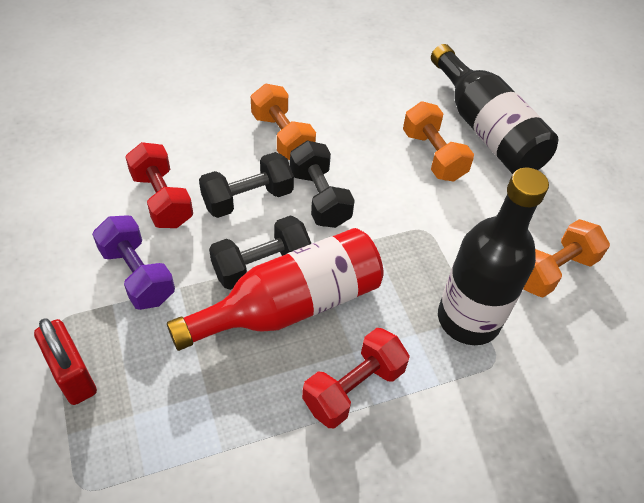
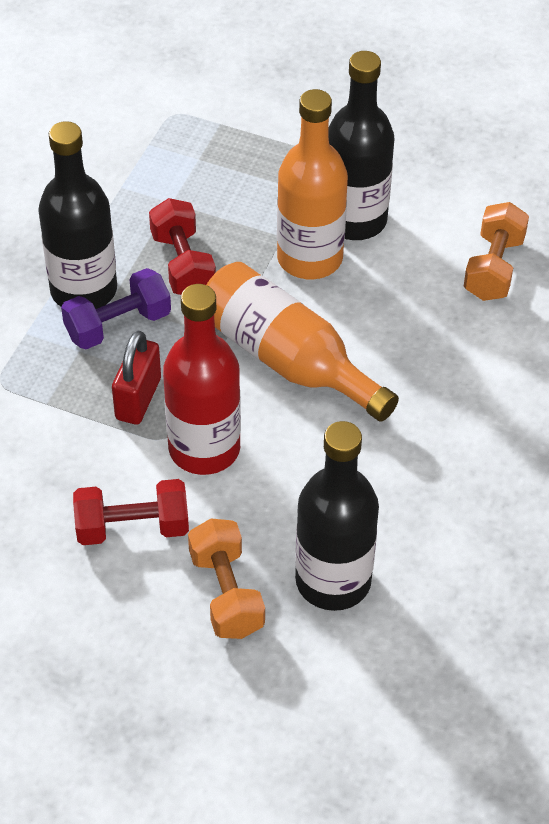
black bottle: [431,44,558,174] [438,168,549,345] = 2 -> [38,121,117,309] [295,421,379,611] [328,51,395,240] = 3
black dumbbell: [199,152,294,218] [209,215,311,290] [290,141,355,228] = 3 -> none = 0
orange bottle: none = 0 -> [207,262,399,422] [277,89,348,279] = 2
orange dumbbell: [251,84,316,160] [403,101,474,182] [523,219,610,297] = 3 -> [188,518,265,639] [464,202,529,301] = 2

